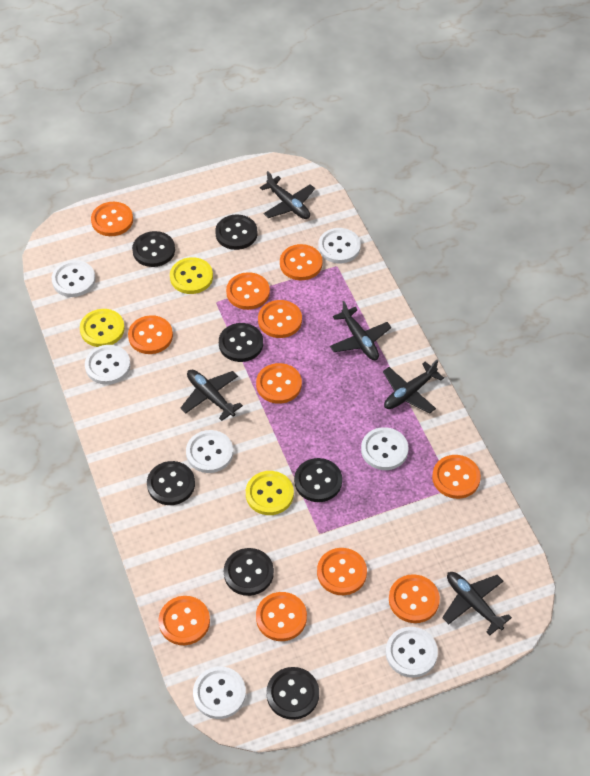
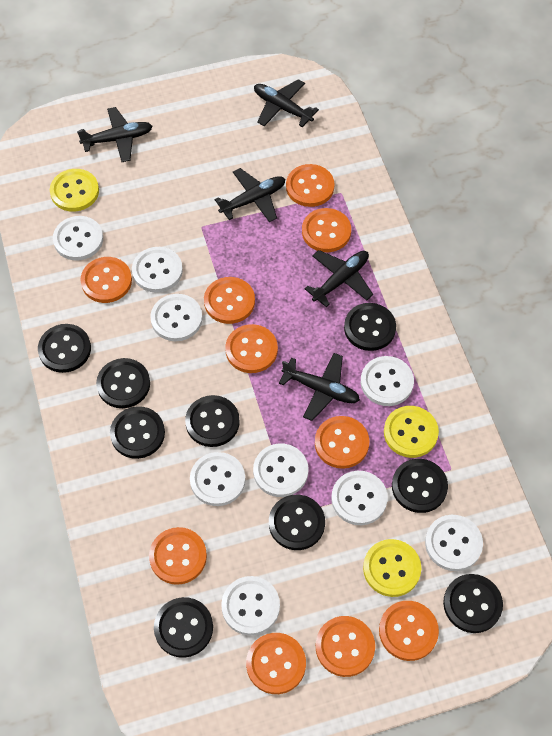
black button: [132,231,175,267] [147,461,195,505] [215,215,258,250] [219,323,263,362] [224,548,274,596] [266,667,319,720] [294,458,342,502] = 7 -> [38,324,91,373] [96,358,150,408] [110,406,165,459] [154,597,213,658] [185,395,240,447] [269,495,325,550] [344,303,396,351] [392,459,448,513] [443,574,503,633] = 9
orange button: [91,202,133,236] [128,315,173,354] [158,596,210,645] [226,272,270,310] [256,363,302,404] [256,592,307,641] [258,300,302,338] [280,244,322,280] [317,548,367,595] [389,574,440,623] [432,455,481,499] = 11 -> [80,257,132,303] [149,527,207,585] [204,277,255,324] [225,324,278,373] [246,633,306,694] [286,164,335,207] [302,208,351,252] [315,416,369,469] [316,616,375,677] [379,601,439,661] = 10
white button: [52,260,95,297] [85,345,131,385] [186,430,233,473] [193,666,246,719] [318,228,361,263] [361,427,408,470] [386,627,438,678] = 7 -> [53,216,103,261] [132,247,183,293] [150,294,202,341] [190,452,245,506] [221,576,280,635] [253,444,308,497] [331,471,388,525] [361,356,414,406] [425,515,483,571] = 9

